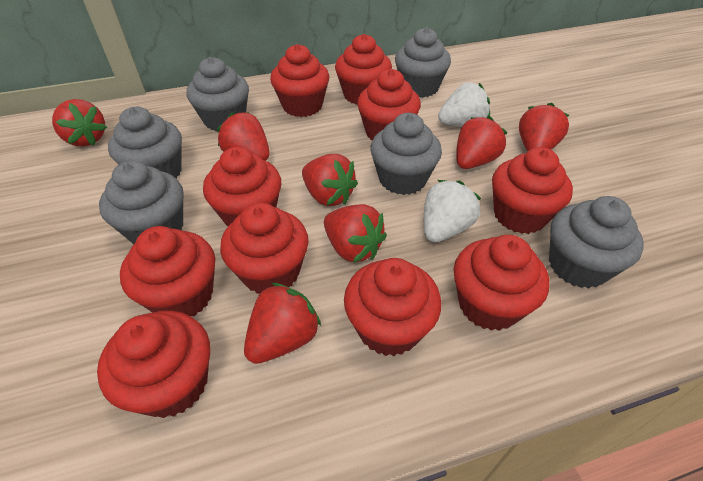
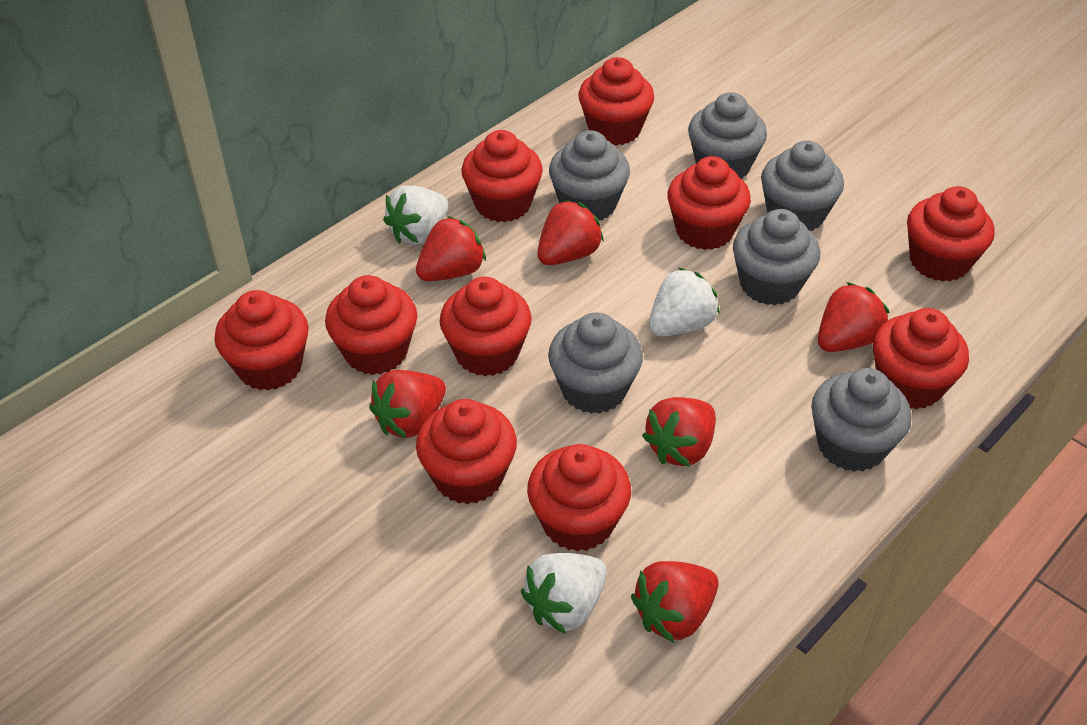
red strawberry: [52,99,107,146] [217,112,270,161] [244,283,322,364] [302,154,358,206] [324,204,387,263] [456,116,508,169] [519,103,569,151] = 7 -> [369,370,446,438] [416,216,486,281] [537,200,604,265] [631,561,719,643] [642,397,716,467] [818,282,889,352] = 6
white strawberry: [424,180,481,242] [438,82,490,127] = 2 -> [383,185,448,245] [521,553,607,634] [649,268,720,337] = 3

